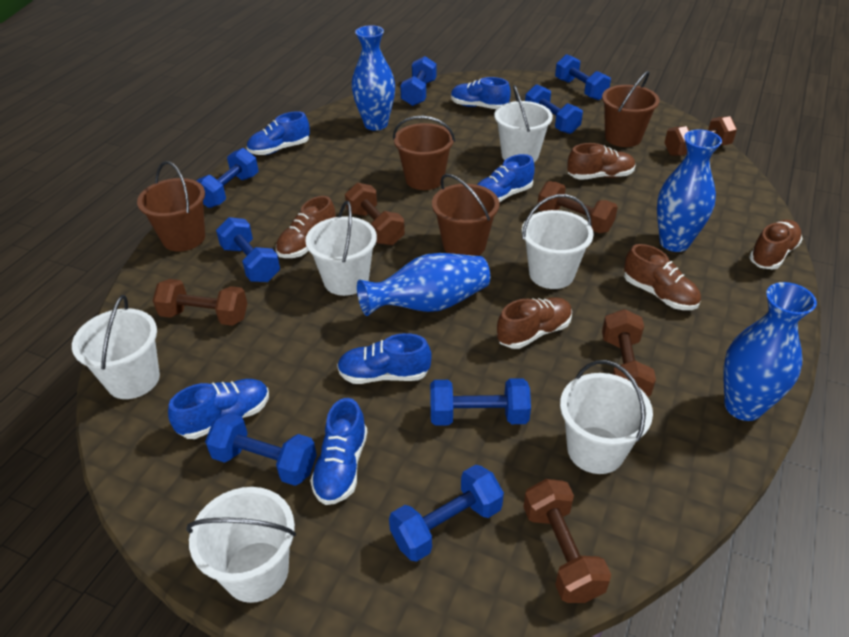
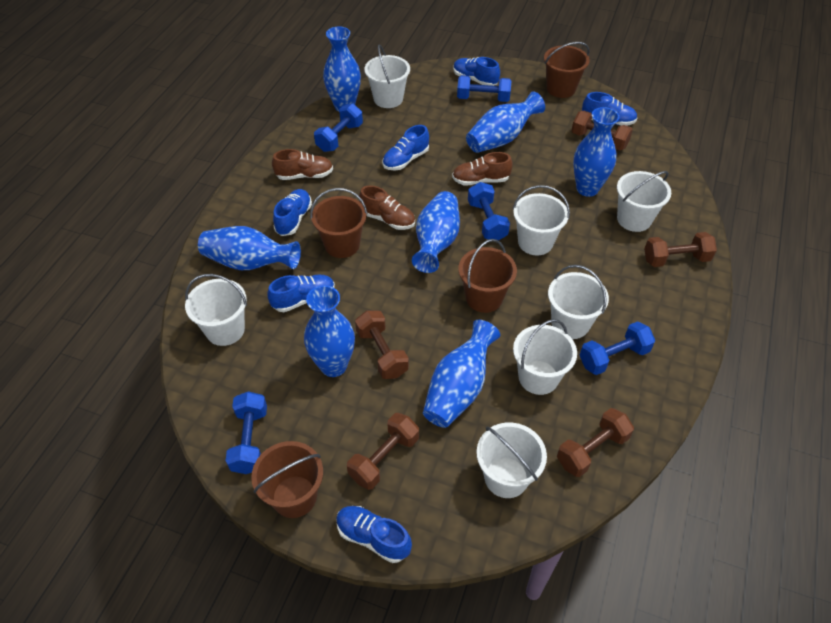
blue dumbbell: [197,148,258,208] [205,413,317,486] [216,217,280,282] [389,465,504,562] [400,56,437,106] [430,378,531,426] [525,84,583,134] [555,54,611,100] = 8 -> [226,391,267,474] [314,103,363,152] [457,75,511,102] [468,182,510,241] [580,321,655,375] = 5
blue vase: [352,25,395,131] [357,253,490,316] [657,129,722,252] [723,282,817,421] = 4 -> [198,226,301,270] [304,285,355,377] [323,26,361,112] [412,191,460,273] [423,320,500,428] [466,91,545,153] [573,107,619,197] = 7
brown dumbbell: [153,279,247,326] [345,183,405,245] [523,479,611,603] [538,181,618,233] [602,309,656,397] [665,116,737,156] = 6 -> [347,413,419,490] [355,310,409,379] [557,408,634,477] [571,111,633,150] [644,232,717,267] = 5
brown shoe: [276,196,336,258] [497,297,572,349] [567,143,635,180] [624,244,701,310] [749,220,803,269] = 5 -> [272,149,333,180] [359,185,415,230] [452,152,513,186] = 3
white bucket: [72,295,160,399] [186,487,296,603] [305,201,377,296] [494,85,553,162] [522,194,594,289] [560,360,653,474] = 6 -> [185,274,247,346] [364,44,410,108] [477,423,547,498] [513,185,570,255] [513,319,577,395] [548,265,609,339] [617,171,671,232] = 7

